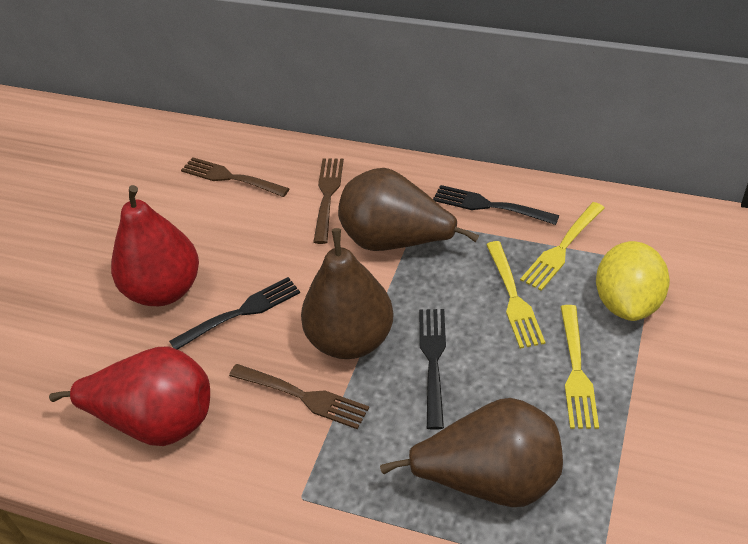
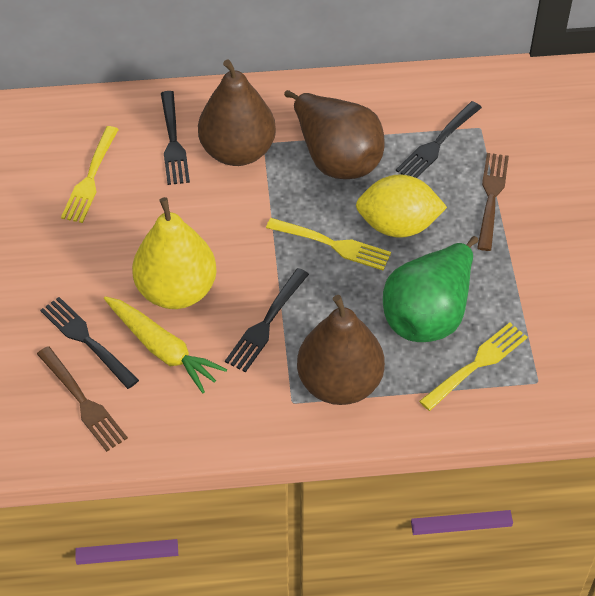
black fork: [169,277,300,350] [419,309,446,430] [433,185,559,225] = 3 -> [40,297,139,389] [161,91,190,185] [225,268,309,372] [396,101,482,178] = 4
brown fork: [181,157,290,197] [229,364,369,429] [313,158,344,244] = 3 -> [37,346,128,452] [477,153,509,251] = 2
green pear: none = 0 -> [383,236,478,342] = 1
red pear: [49,347,210,446] [111,185,199,306] = 2 -> none = 0
yellow carrot: none = 0 -> [104,296,227,393] = 1
yellow pear: none = 0 -> [132,197,217,309] = 1

